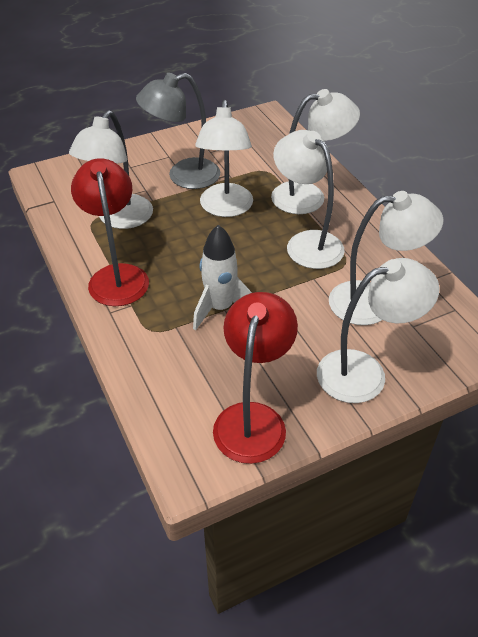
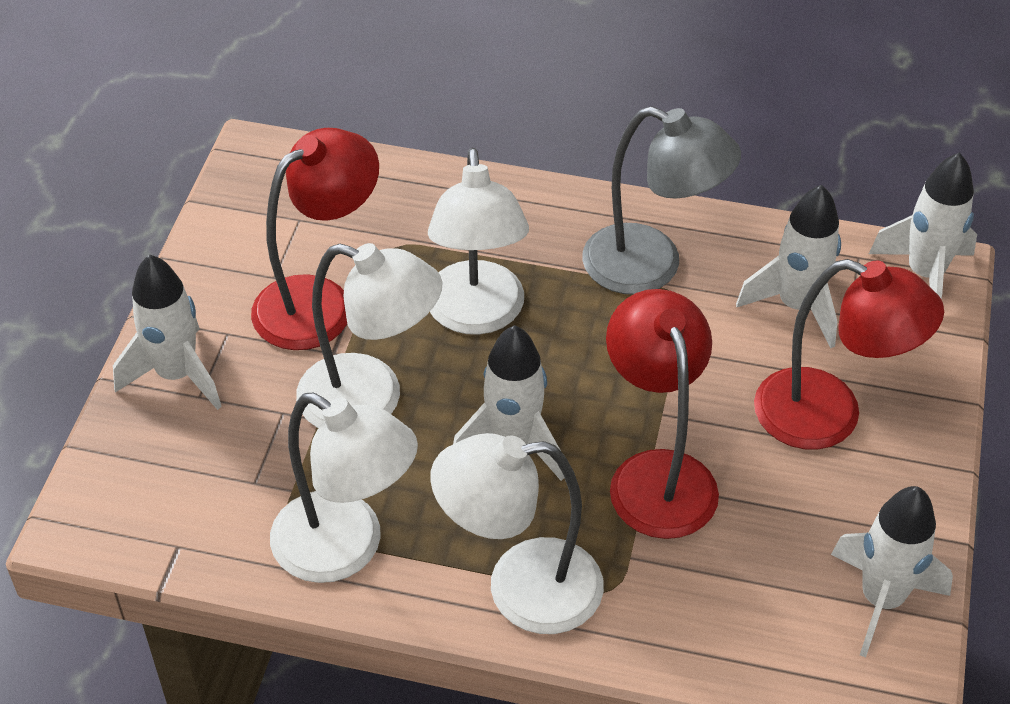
red lamp: [71,158,149,306] [213,292,298,464] = 2 -> [251,128,379,350] [606,289,719,539] [754,259,944,450] = 3
white lamp: [69,110,153,229] [195,100,253,217] [271,89,360,214] [273,130,345,269] [317,258,440,403] [329,191,444,325] = 6 -> [270,393,418,583] [296,243,443,428] [428,148,529,335] [430,433,604,634] = 4
white rocket: [193,225,252,331] = 1 -> [113,254,222,410] [453,325,564,481] [736,185,841,348] [831,486,953,657] [869,152,977,298] = 5

